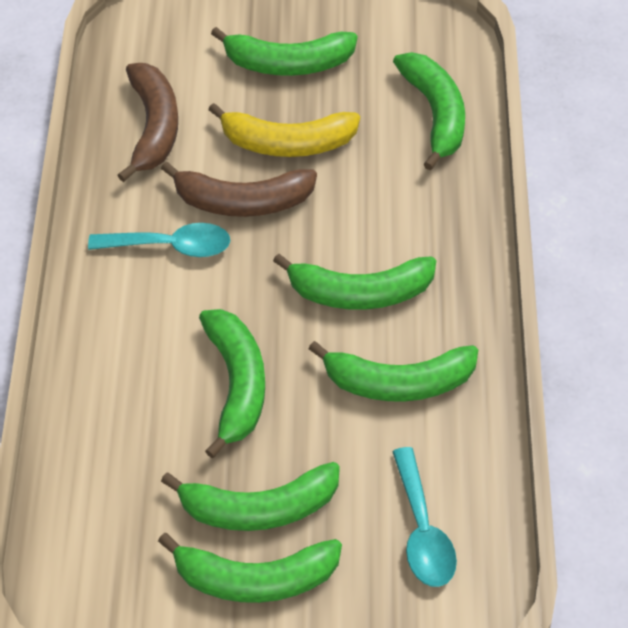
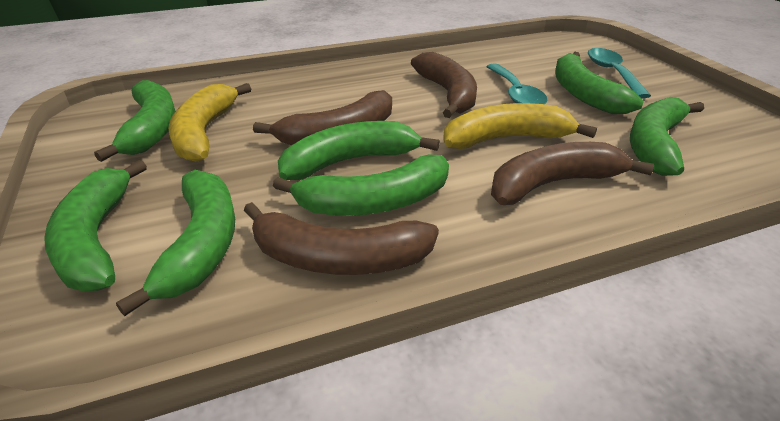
brown banana: [117,63,178,182] [161,161,317,217] = 2 -> [244,202,439,275] [253,90,392,145] [411,52,477,118] [491,142,654,205] = 4
yellow banana: [208,103,360,157] = 1 -> [168,83,251,162] [443,103,597,149] = 2

